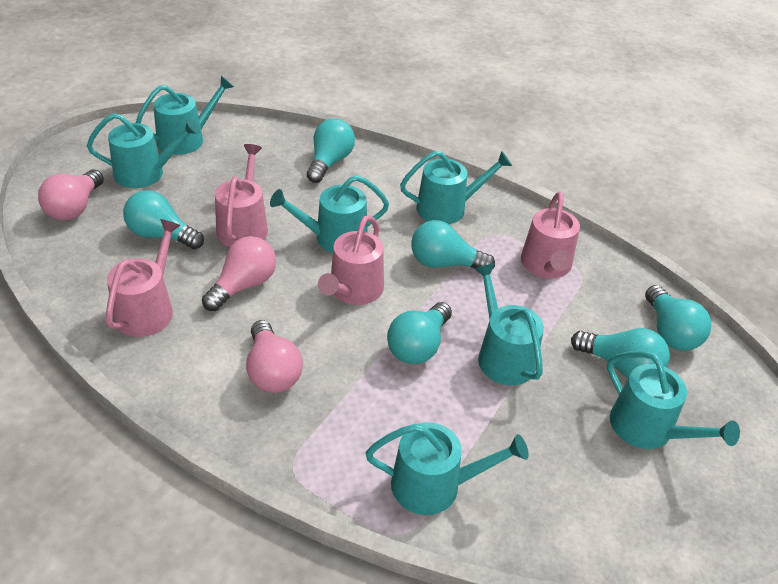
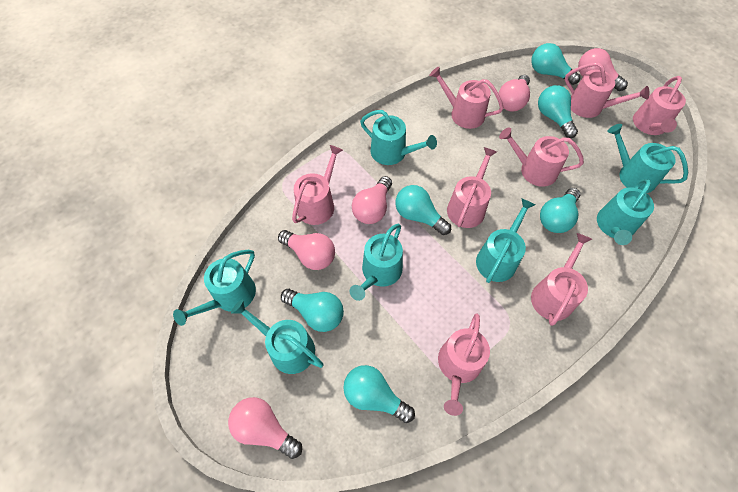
pink light bulb: [38,170,104,220] [202,236,276,311] [246,320,303,393] = 3 -> [228,397,302,459] [278,230,335,270] [352,176,392,224] [499,75,530,112] [578,48,628,91] = 5
pink watering can: [106,219,181,337] [215,144,268,247] [318,215,384,305] [521,192,580,278] = 4 -> [292,145,343,225] [429,67,504,129] [438,313,490,416] [447,147,497,228] [499,127,584,187] [531,233,592,326] [565,62,649,118] [633,76,686,135] = 8

